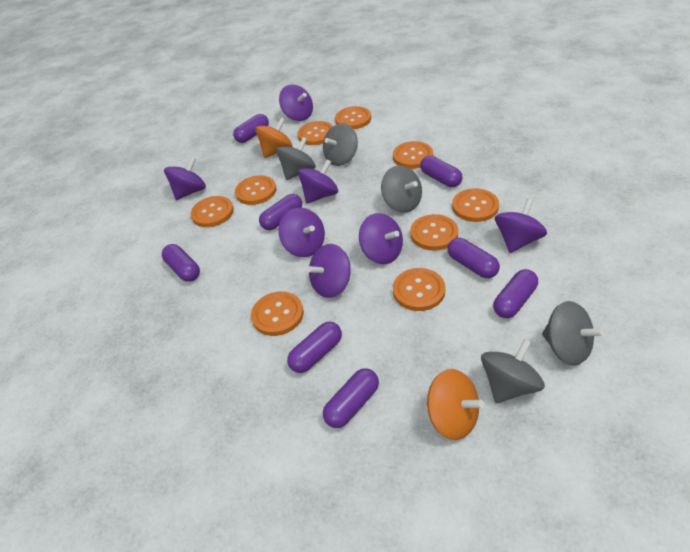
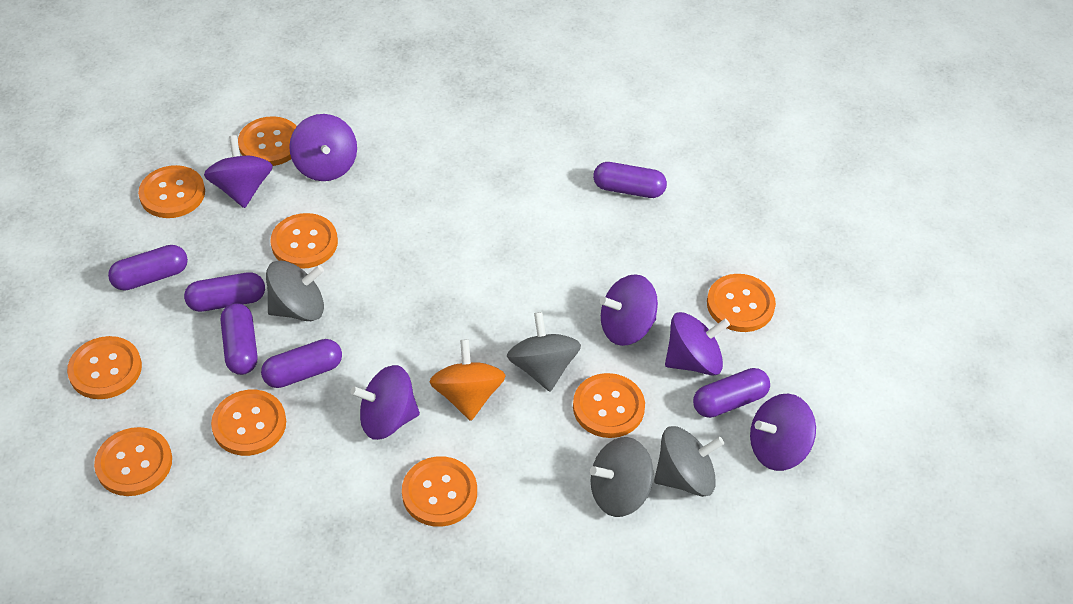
grey spinning top: [276,137,316,180] [323,123,358,166] [381,166,422,213] [481,339,545,403] [542,301,604,365] = 5 -> [266,260,324,321] [507,312,581,391] [590,437,653,517] [654,426,724,497] = 4
orange spinning top: [255,117,292,158] [427,369,484,440] = 2 -> [429,339,506,421] = 1
purple capsule: [162,244,200,282] [233,114,269,143] [259,194,302,230] [287,322,342,373] [323,368,379,428] [420,156,462,187] [447,238,500,278] [493,269,538,318] = 8 -> [108,245,188,291] [184,272,265,312] [221,303,258,375] [261,339,342,388] [593,162,667,198] [693,368,770,418] = 6
purple spinning top: [164,157,206,200] [278,208,325,257] [279,85,313,121] [298,159,338,204] [307,244,351,298] [359,213,403,264] [495,199,547,253] = 7 -> [204,135,273,208] [289,114,357,181] [350,365,420,440] [600,274,658,346] [665,312,730,375] [750,394,816,471] = 6

